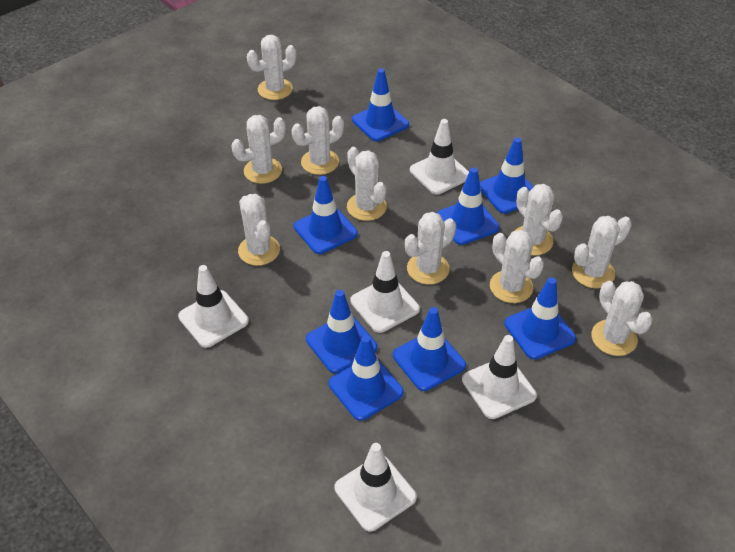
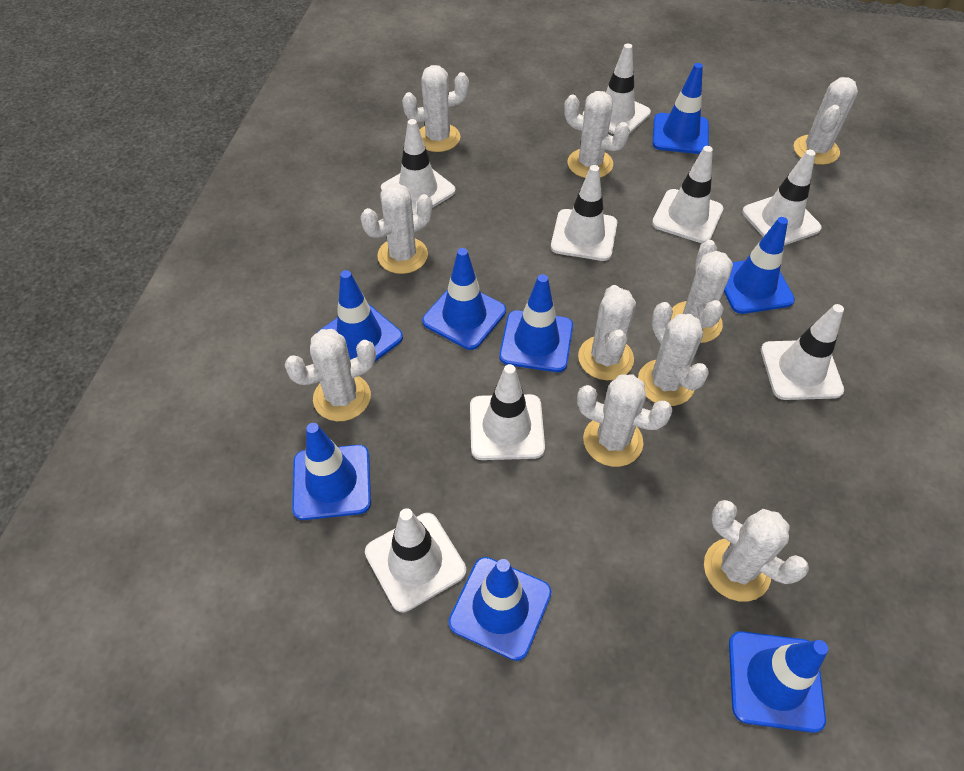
white traffic cone: [178,265,249,348] [335,443,417,532] [350,251,420,333] [410,119,469,194] [462,335,537,419] = 5 -> [365,508,466,612] [381,119,456,215] [470,364,545,460] [551,165,617,261] [583,44,651,134] [652,146,723,243] [742,150,822,245] [761,304,844,400] = 8

